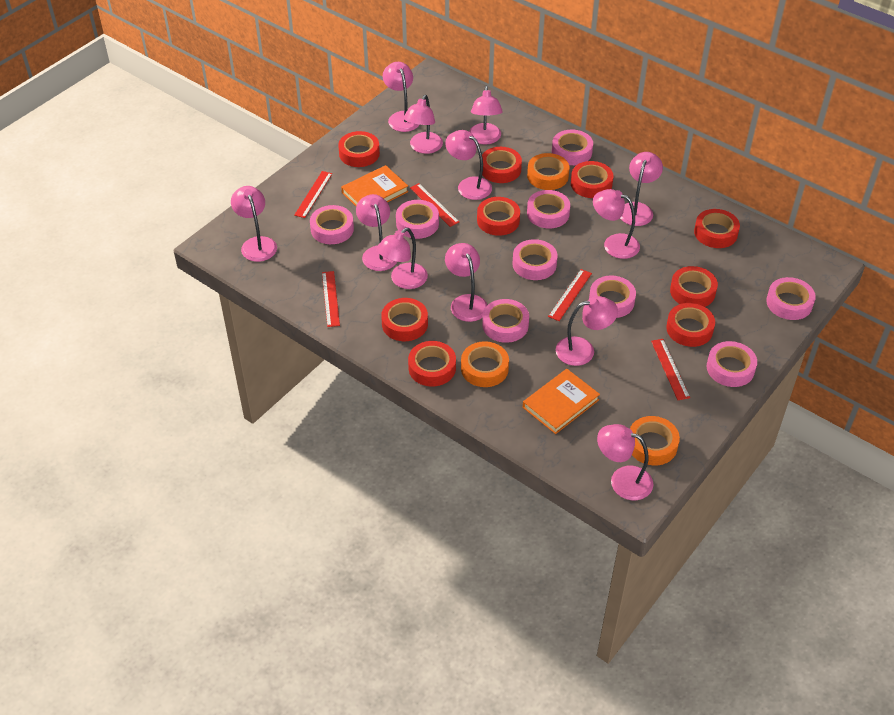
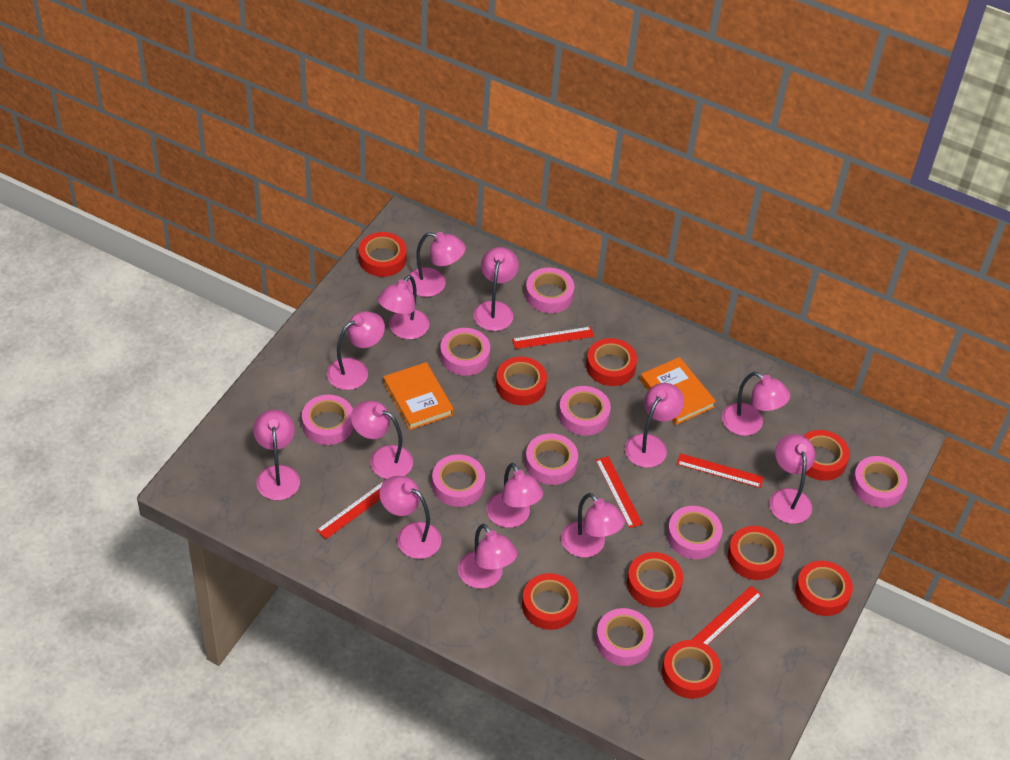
orange tape: [461,341,509,387] [527,153,569,190] [630,416,680,465] = 3 -> none = 0
pink lamp: [231,186,277,262] [356,194,397,271] [377,228,428,289] [383,62,419,132] [404,95,443,154] [445,130,492,200] [445,243,487,322] [469,86,503,145] [556,296,618,366] [593,189,640,259] [597,424,653,500] [620,152,663,226] = 12 -> [253,410,300,500] [327,311,385,390] [351,401,413,479] [378,275,429,339] [379,476,441,559] [407,232,466,297] [458,524,517,589] [474,247,519,331] [486,463,543,528] [561,493,625,558] [625,383,684,468] [722,372,790,436] [769,434,815,524] = 13

